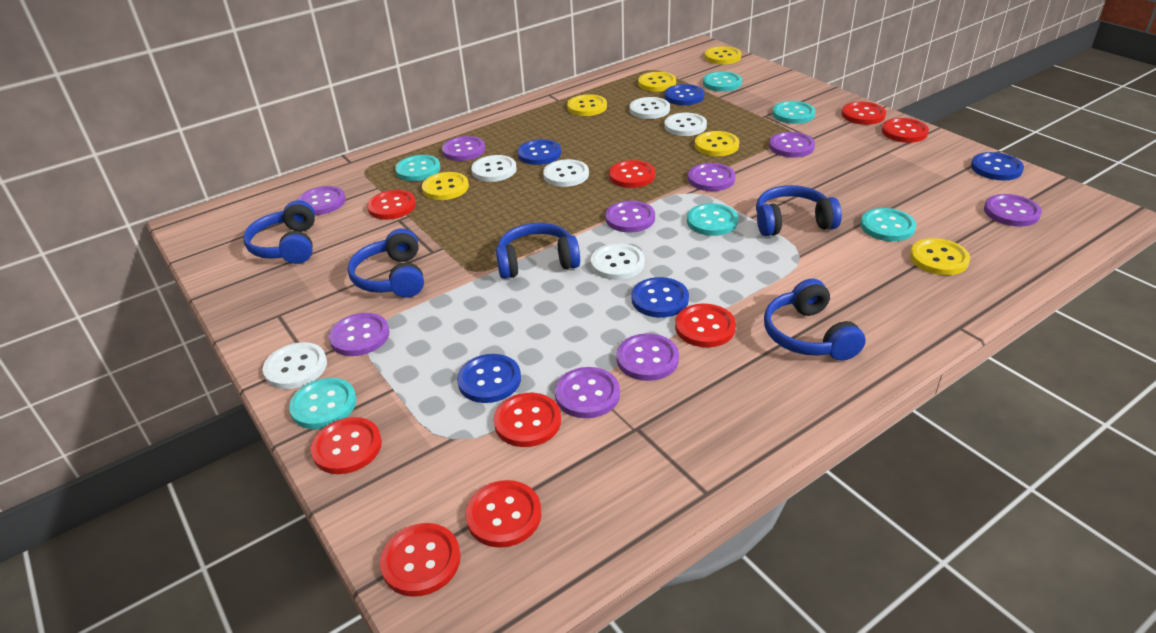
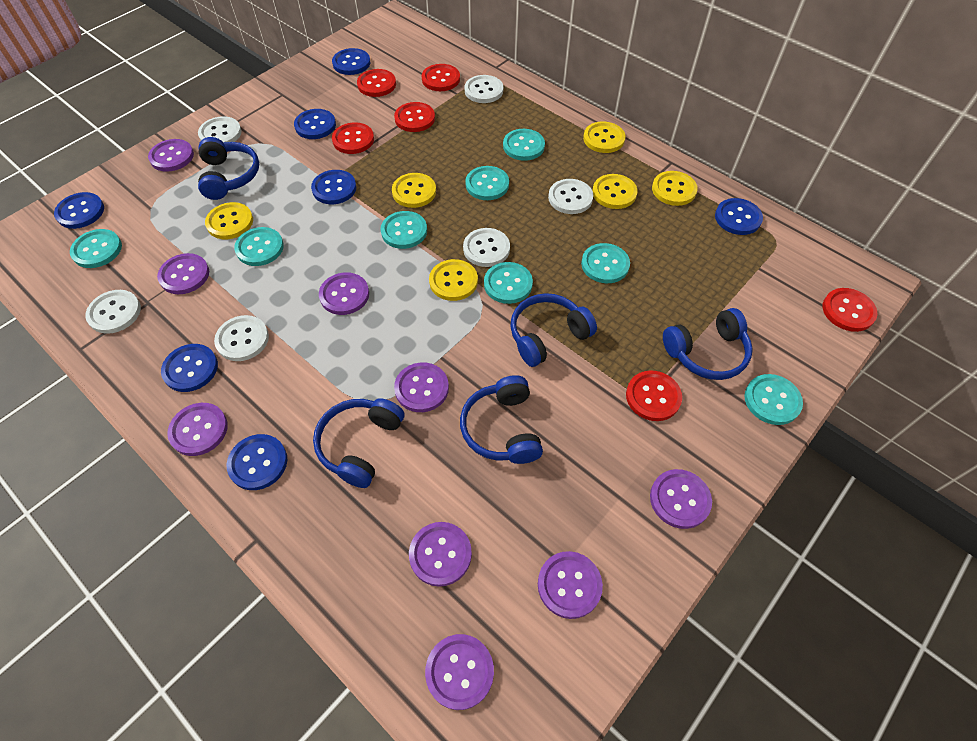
blue button: [457,354,521,403] [517,139,561,165] [632,277,689,318] [665,84,705,105] [971,152,1024,180] = 5 -> [54,192,104,229] [161,344,218,392] [227,434,287,490] [294,109,336,139] [311,170,357,204] [332,48,370,75] [715,198,763,235] = 7
red button: [311,417,382,474] [367,190,416,220] [380,523,461,597] [466,480,541,548] [494,393,561,447] [609,160,655,188] [675,304,736,347] [841,102,886,125] [882,118,929,143] = 9 -> [332,122,374,154] [357,69,396,97] [394,102,435,132] [422,64,460,91] [626,370,682,421] [823,288,877,332] = 6
turquoise button: [289,378,357,429] [395,155,441,181] [687,203,738,236] [703,71,742,92] [772,101,816,124] [860,208,916,241] = 6 -> [70,229,122,268] [234,227,284,266] [381,211,427,249] [465,166,509,200] [484,262,533,304] [503,129,545,161] [581,243,630,283] [745,374,803,425] = 8

